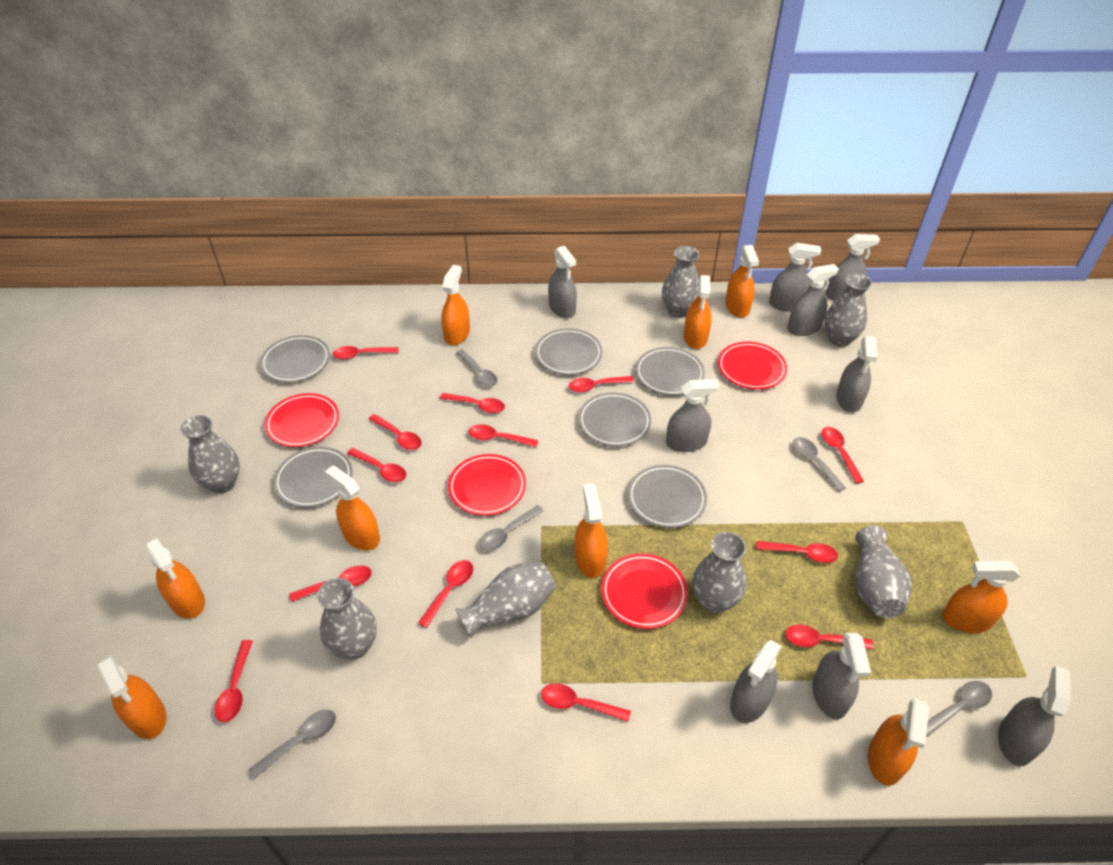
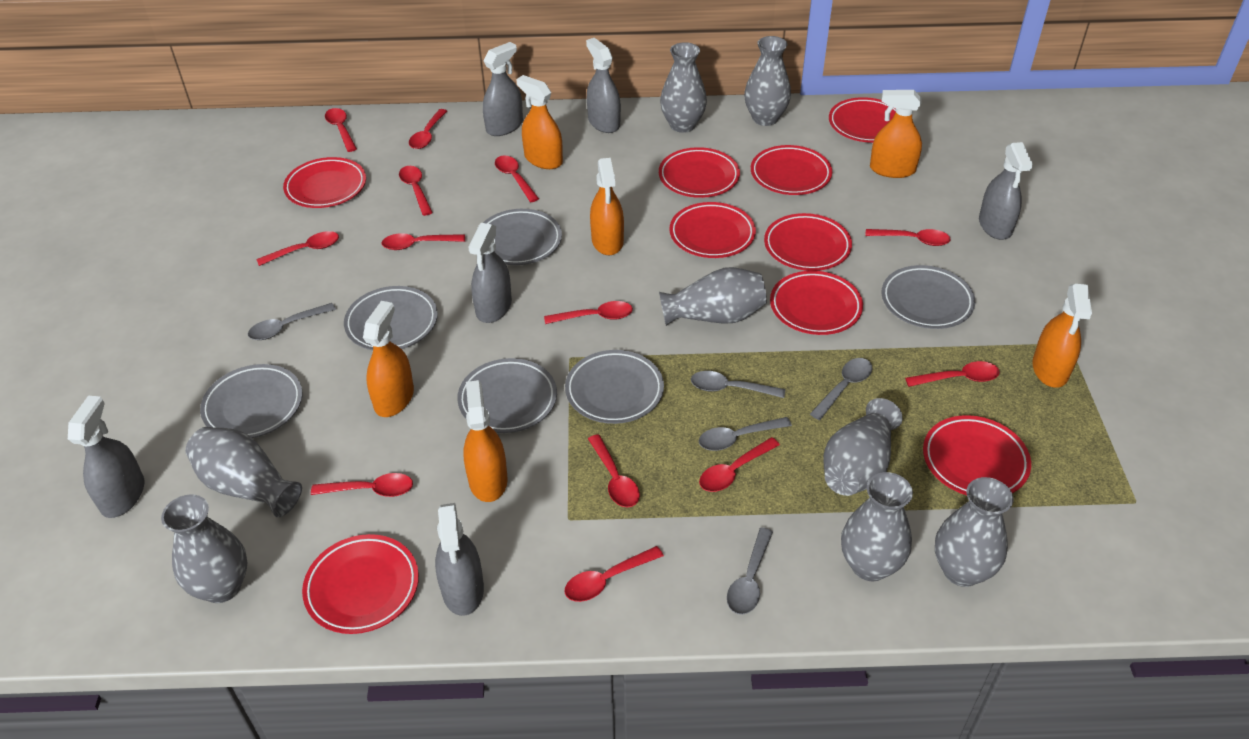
grey spray bottle: [548,246,577,318] [666,379,719,452] [730,640,782,723] [769,243,821,312] [787,264,839,336] [812,633,871,719] [826,234,880,301] [836,336,877,412] [998,665,1071,766] = 9 -> [68,396,144,518] [435,503,484,616] [468,223,512,323] [483,42,523,136] [586,38,621,133] [979,142,1033,240] = 6
grey vase: [180,415,240,493] [317,578,377,660] [456,562,556,638] [662,246,699,318] [692,532,746,613] [825,273,872,347] [855,526,912,618] = 7 -> [161,494,247,603] [185,427,302,518] [659,267,767,326] [660,42,707,133] [744,36,791,126] [824,398,903,496] [841,472,913,581] [935,477,1013,587] = 8
orange spray bottle: [97,655,166,739] [146,538,205,619] [325,466,380,551] [441,265,470,345] [575,484,608,578] [684,275,712,349] [725,245,759,317] [868,698,929,786] [942,561,1020,633] = 9 -> [363,301,414,417] [463,380,507,502] [516,75,563,169] [590,158,624,255] [870,90,922,178] [1032,284,1092,388] = 6
red plate: [265,393,339,447] [448,454,526,516] [601,553,688,629] [718,342,787,390] = 4 -> [283,157,366,208] [302,534,419,634] [659,147,740,198] [670,202,756,258] [751,145,832,195] [764,213,852,271] [770,271,863,335] [829,97,896,143] [923,415,1031,495] = 9

